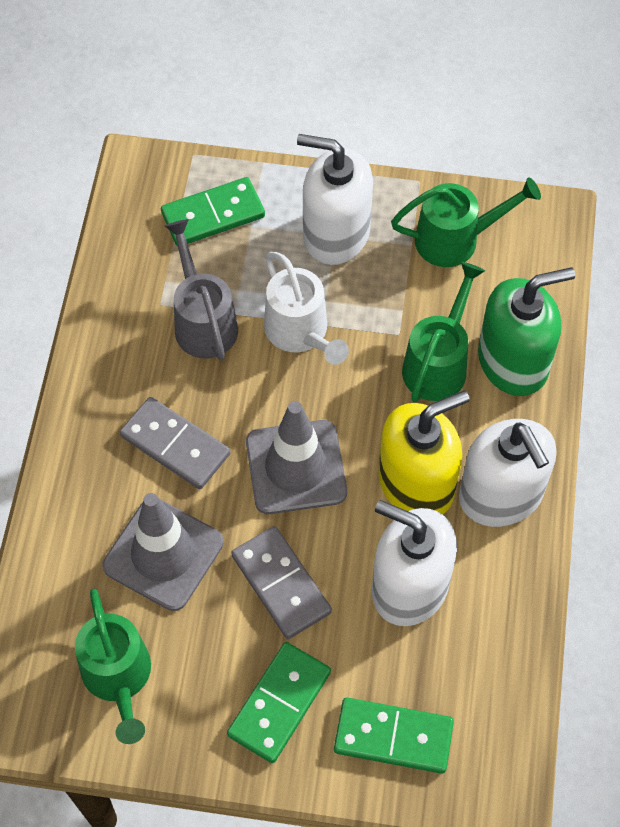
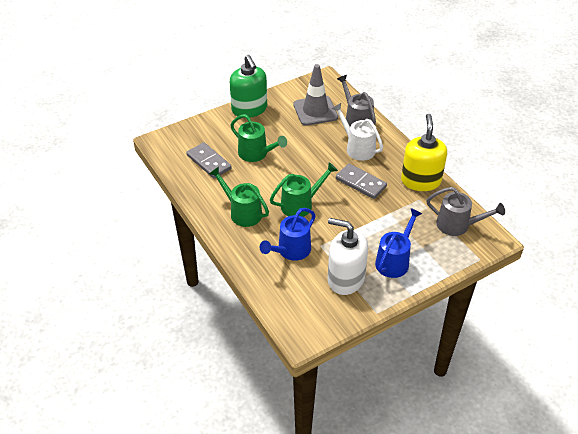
blue watering can: none = 0 -> [260,208,316,261] [375,208,423,278] = 2
green domino: [161,177,265,246] [227,642,331,763] [334,698,454,774] = 3 -> none = 0
grey traffic cone: [103,493,224,611] [246,401,347,514] = 2 -> [293,64,338,126] = 1
grey watering can: [165,219,238,360] = 1 -> [337,75,376,126] [426,187,505,236] = 2
white soap dispenser: [297,134,373,265] [372,500,457,626] [459,419,557,527] = 3 -> [328,218,368,295] = 1

